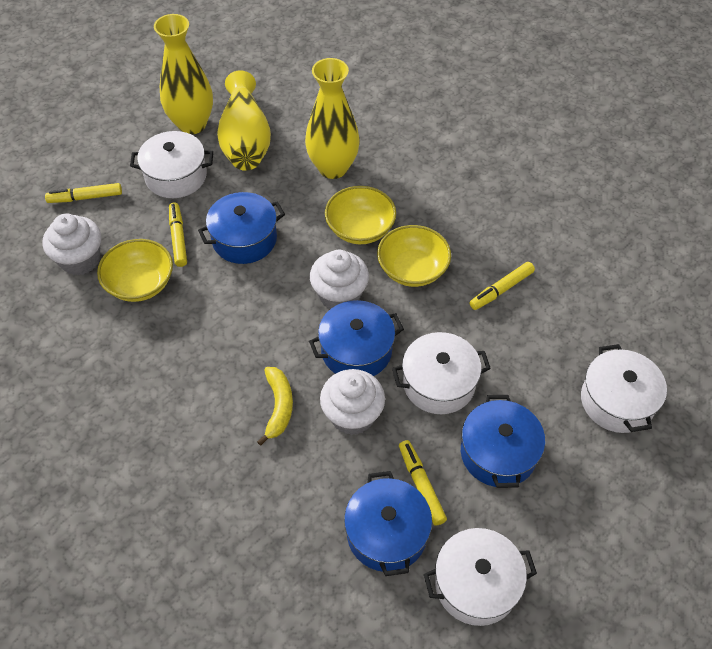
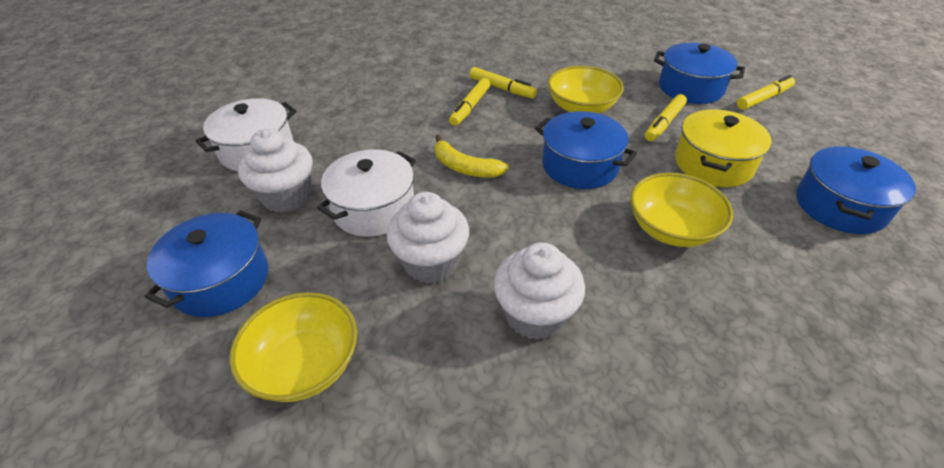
white pot: [130,131,213,198] [392,332,491,414] [424,528,537,626] [581,344,667,433] = 4 -> [195,98,297,171] [317,149,416,237] = 2
yellow pot: none = 0 -> [675,109,771,187] = 1
yellow vase: [154,14,213,135] [217,70,271,171] [305,58,360,179] = 3 -> none = 0

